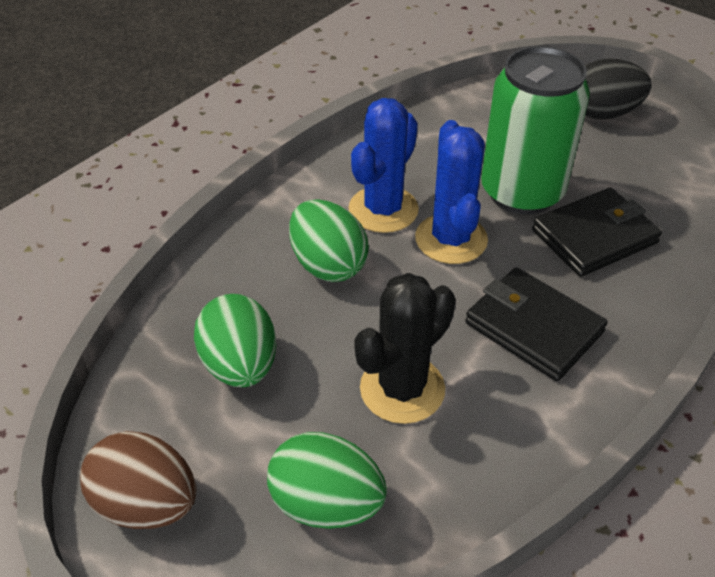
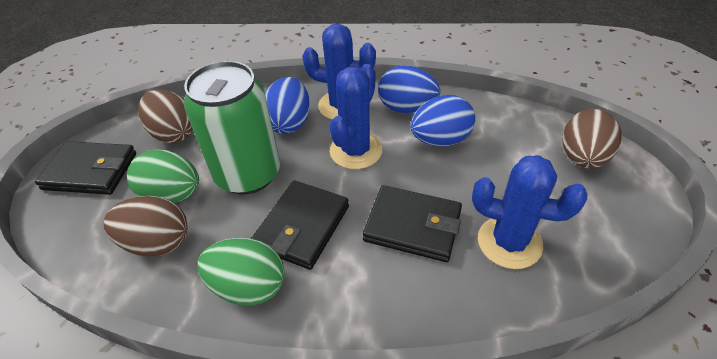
black cactus: [354,273,456,424] = 1 -> none = 0
black egg: [585,58,651,120] = 1 -> none = 0
black wallet: [465,267,608,381] [532,188,662,277] = 2 -> [35,141,136,195] [251,180,349,270] [363,185,462,262] = 3
blue cactus: [349,98,419,233] [415,120,488,264] = 2 -> [302,24,376,120] [330,64,382,169] [472,155,587,269] = 3
blue egg: none = 0 -> [265,77,310,134] [378,65,440,113] [410,95,475,146] = 3
brown egg: [80,431,196,529] = 1 -> [104,196,188,257] [138,90,193,143] [563,109,621,169] = 3
green egg: [194,294,276,387] [267,432,387,529] [289,199,369,282] = 3 -> [127,149,199,203] [197,238,285,306] = 2

